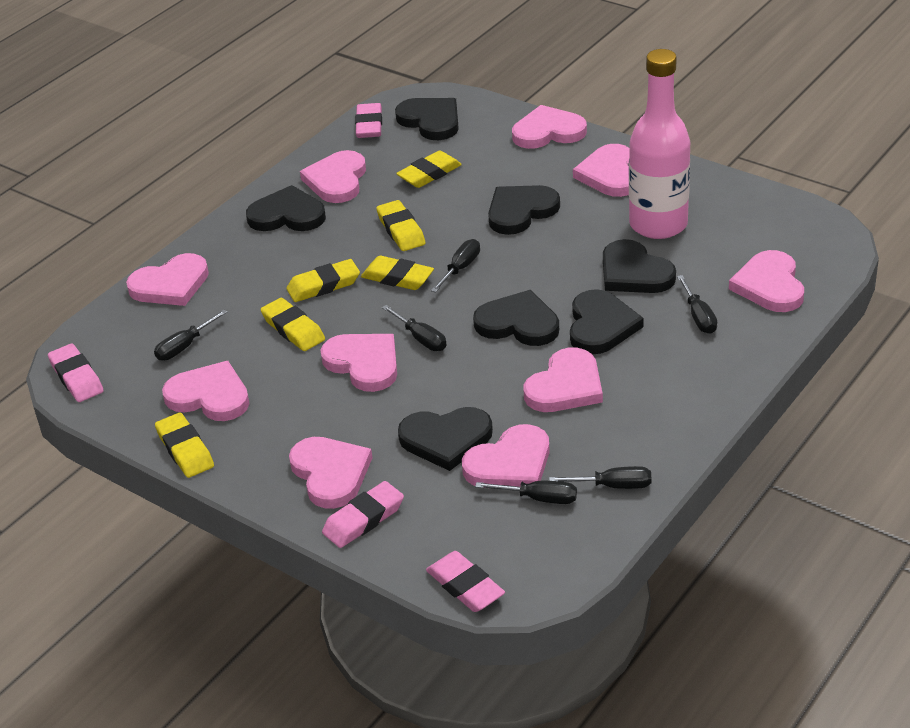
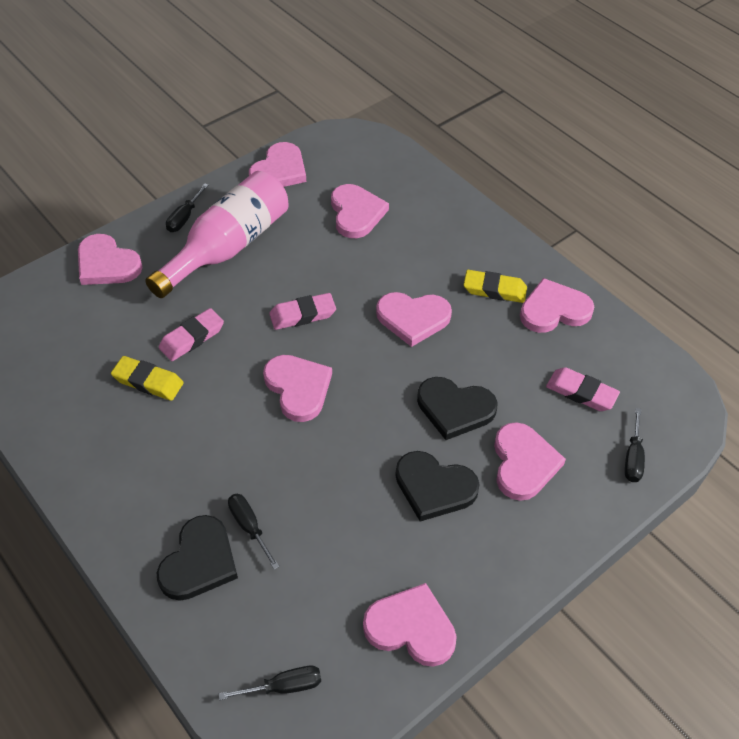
black heart: [246,185,326,231] [395,98,459,140] [398,407,493,471] [473,290,559,346] [488,185,560,235] [570,289,644,354] [603,239,676,293] = 7 -> [157,515,238,601] [395,451,480,522] [417,377,497,440] = 3
black screwdriver: [154,309,227,361] [382,305,447,351] [431,239,480,292] [475,481,577,504] [549,466,651,489] [677,275,717,334] = 6 -> [166,183,208,232] [219,666,321,700] [228,494,280,570] [625,408,645,482] = 4
pink eraser: [48,344,104,402] [322,481,404,548] [355,103,382,138] [426,551,505,612] = 4 -> [159,308,224,361] [269,293,336,330] [546,367,620,411] = 3
pink heart: [126,253,209,306] [162,361,249,421] [289,437,372,509] [300,150,366,203] [320,334,397,392] [462,424,550,487] [512,105,587,149] [524,347,603,412] [573,144,629,197] [729,250,804,312] = 10 -> [78,234,143,285] [249,142,306,187] [263,355,332,422] [331,184,389,238] [363,583,457,667] [376,292,452,347] [494,422,566,501] [520,278,594,333] = 8
yellow eraser: [155,413,214,478] [261,298,325,351] [286,259,360,302] [361,256,434,290] [376,200,425,251] [396,150,462,188] = 6 -> [111,356,184,401] [463,270,527,303] = 2

